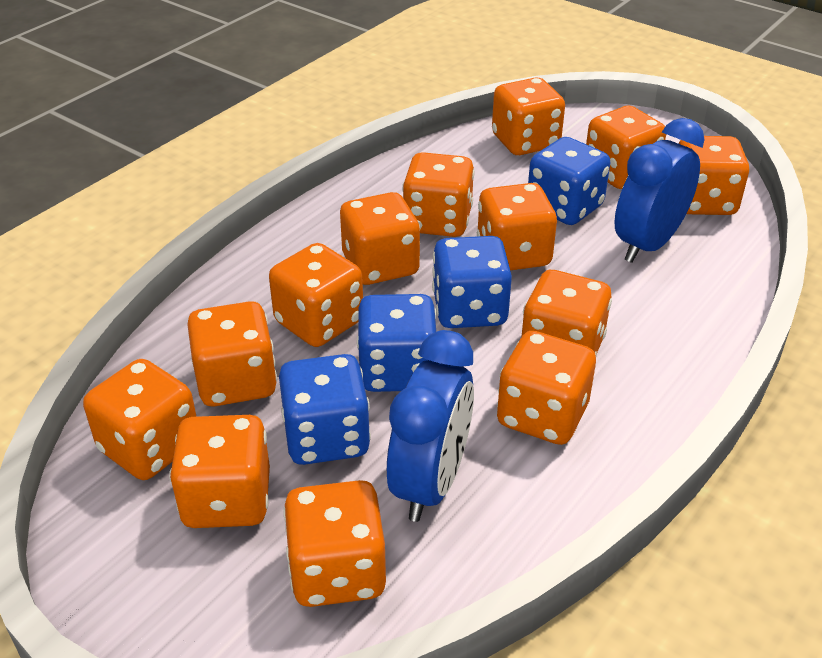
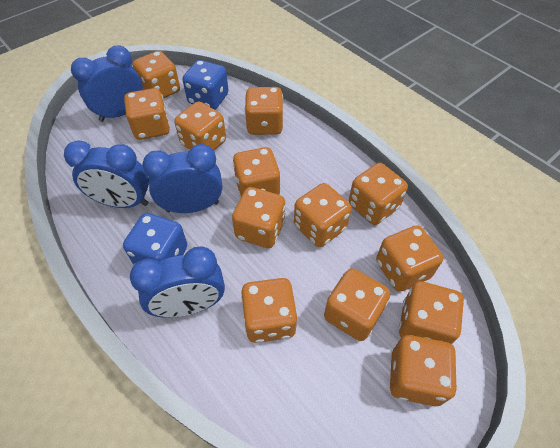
blue clock: [387,330,474,522] [615,118,705,263] = 2 -> [64,140,149,208] [71,45,143,122] [130,247,225,318] [142,144,222,213] = 4
blue dice: [279,354,371,465] [357,294,436,392] [432,236,512,328] [528,137,610,225] = 4 -> [123,213,187,265] [183,60,228,110] = 2

